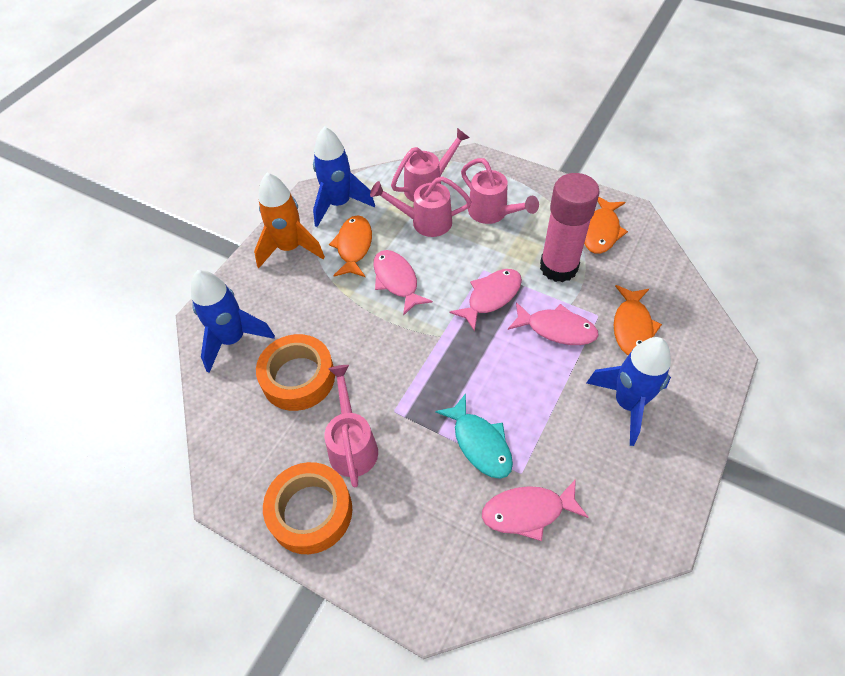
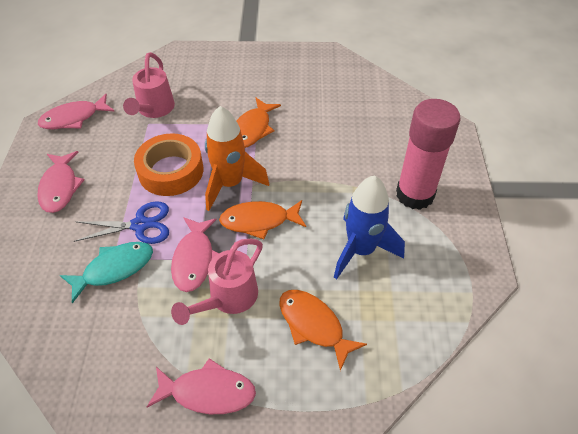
blue rocket: [191,270,275,373] [313,126,375,227] [587,337,671,446] = 3 -> [334,175,405,279] = 1
blue scissors: none = 0 -> [74,201,169,244] = 1
orange tape: [256,334,335,411] [263,462,352,554] = 2 -> [134,133,203,196] = 1
pink watering can: [324,365,378,487] [370,176,472,237] [391,128,470,202] [461,158,539,224] = 4 -> [123,52,175,118] [171,239,263,325] = 2

